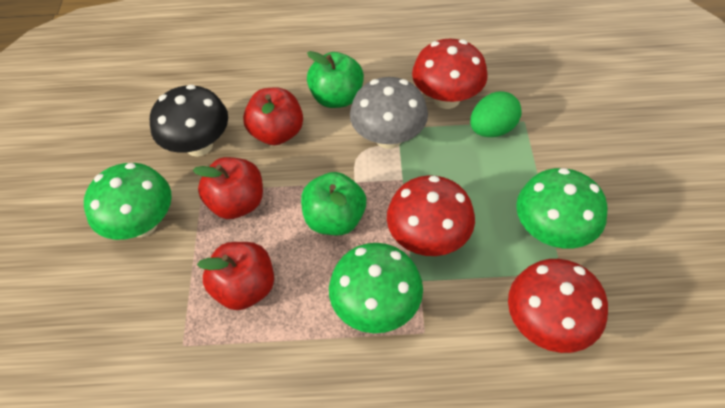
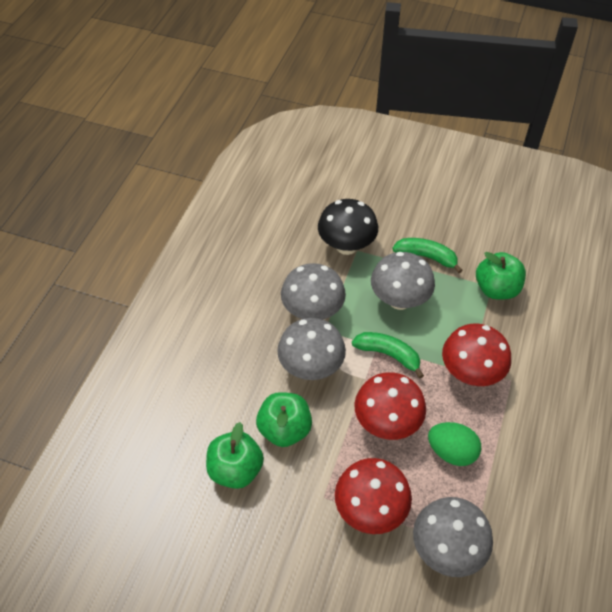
green apple: [301,172,366,235] [307,51,364,108] = 2 -> [206,422,264,489] [256,392,312,447] [476,252,526,300] = 3
green banana: none = 0 -> [352,332,424,379] [393,238,463,273] = 2
green mushroom: [84,163,172,240] [329,243,423,333] [516,168,607,249] = 3 -> none = 0
grey mushroom: [350,77,428,149] = 1 -> [277,318,346,380] [281,263,346,319] [371,252,435,310] [413,497,493,577] = 4
red apple: [193,157,263,219] [197,242,274,310] [243,87,303,145] = 3 -> none = 0

